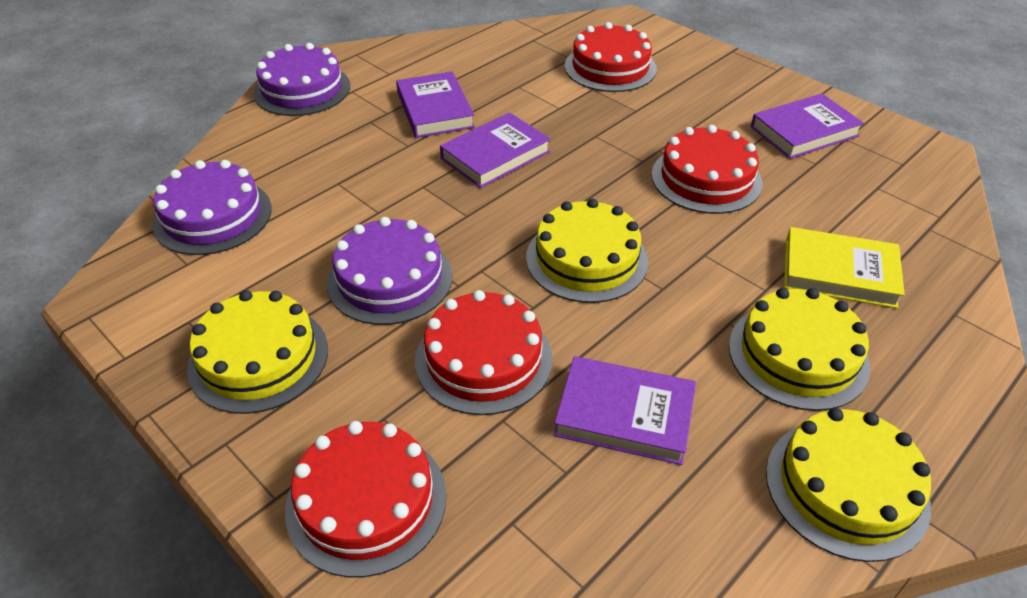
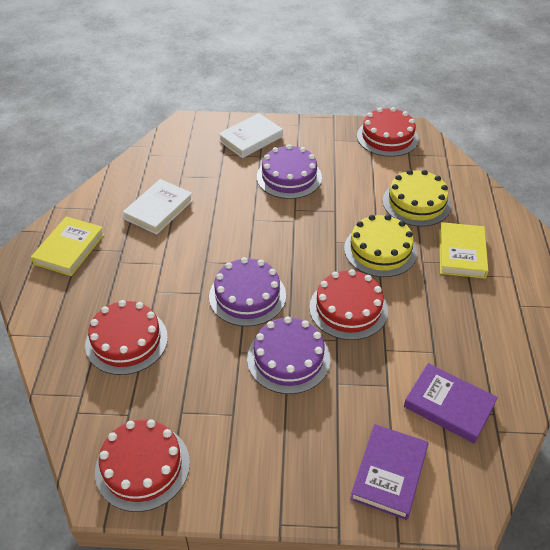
purple book: [396,72,475,138] [440,112,551,188] [554,356,696,465] [751,94,864,159] = 4 -> [350,424,429,520] [404,363,498,444] = 2
white book: none = 0 -> [123,179,193,235] [219,113,283,158] = 2
yellow book: [784,227,905,308] = 1 -> [31,216,105,276] [439,222,488,279] = 2
yellow cake: [187,290,328,414] [526,199,648,303] [729,288,870,411] [766,408,931,562] = 4 -> [344,215,417,277] [383,170,451,226] = 2

